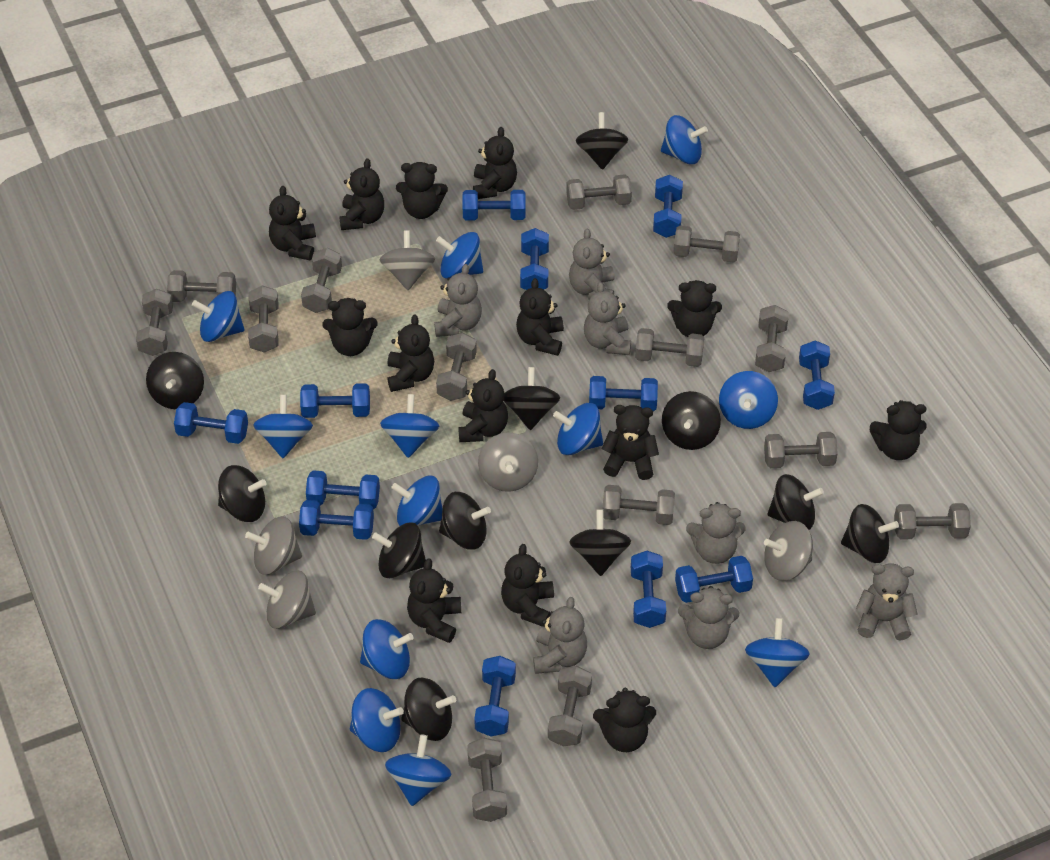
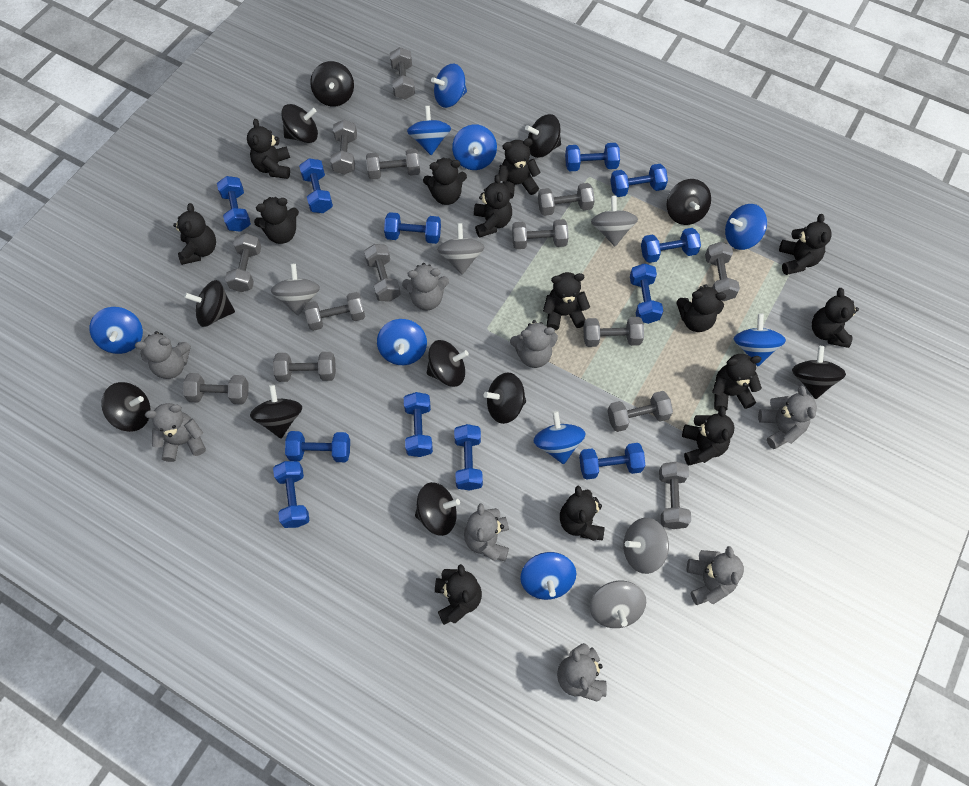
blue spinning top: [192,291,245,342] [254,395,313,458] [350,688,404,752] [360,619,414,679] [380,394,439,458] [385,734,451,806] [391,476,442,526] [436,232,483,279] [553,403,603,455] [661,115,708,164] [719,371,778,429] [745,618,810,687] = 12 -> [89,307,143,354] [377,319,427,365] [407,106,451,155] [431,64,467,108] [452,124,497,170] [520,552,576,600] [533,411,586,464] [725,204,767,250] [734,313,786,366] = 9
grey teddy bear: [434,264,482,337] [533,597,587,674] [569,229,615,299] [584,282,631,355] [678,586,739,649] [686,502,746,564] [856,563,918,641] = 7 -> [135,331,191,379] [145,403,206,462] [402,263,449,311] [464,504,509,561] [510,320,558,368] [557,643,607,701] [686,546,744,605] [758,386,817,449] = 8

